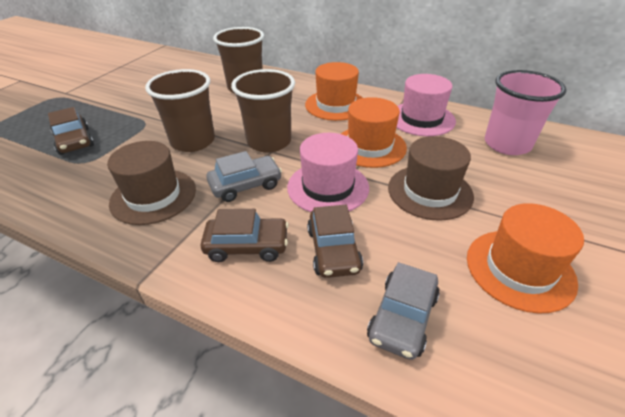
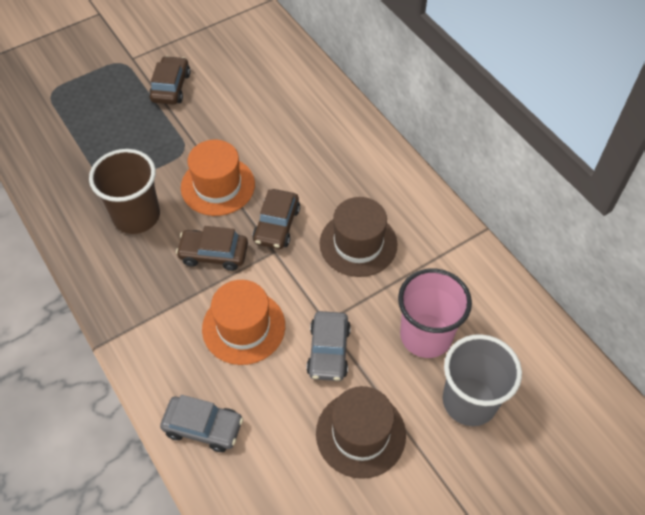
brown cup: [145,69,215,152] [213,27,264,93] [231,69,295,153] = 3 -> [89,149,160,234] = 1
grey cup: none = 0 -> [443,334,522,426] = 1
orange hat: [305,62,363,121] [341,97,407,168] [467,203,584,314] = 3 -> [181,140,255,216] [202,280,285,365] = 2
pink hat: [287,133,369,212] [396,74,456,136] = 2 -> none = 0

